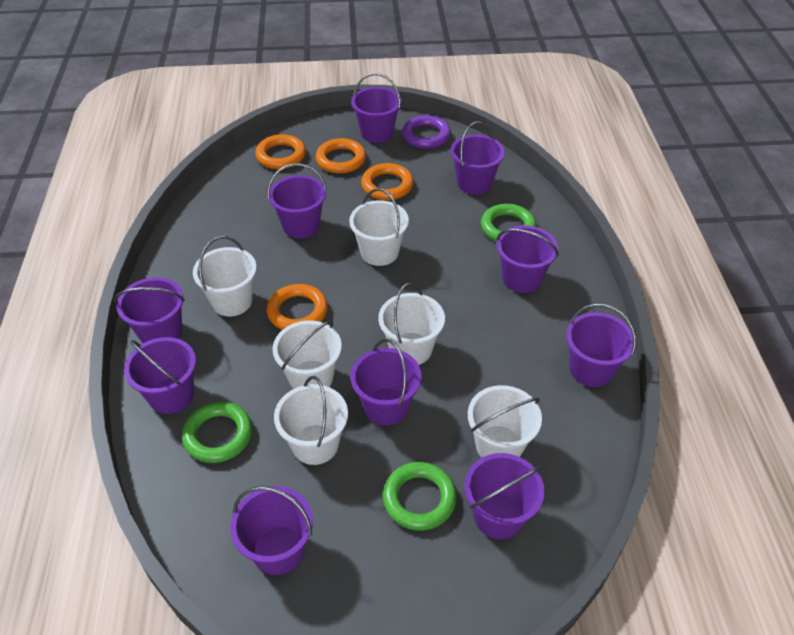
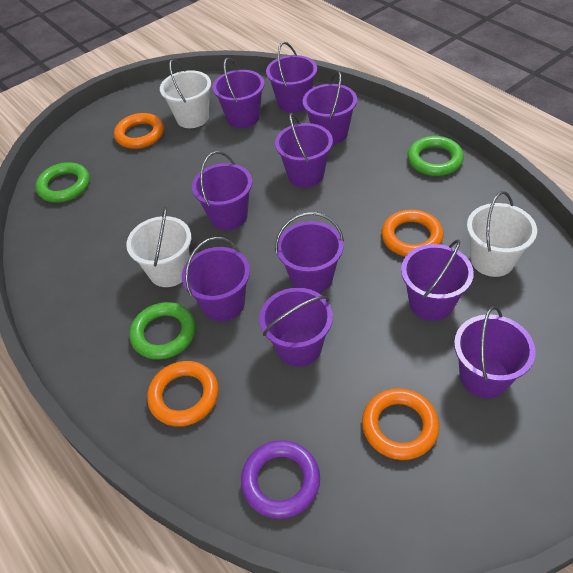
white bucket: [193,236,257,316] [273,321,342,389] [274,376,348,465] [349,188,409,266] [378,283,445,365] [468,385,542,458] = 6 -> [126,206,191,287] [160,59,211,128] [467,191,537,277] = 3

